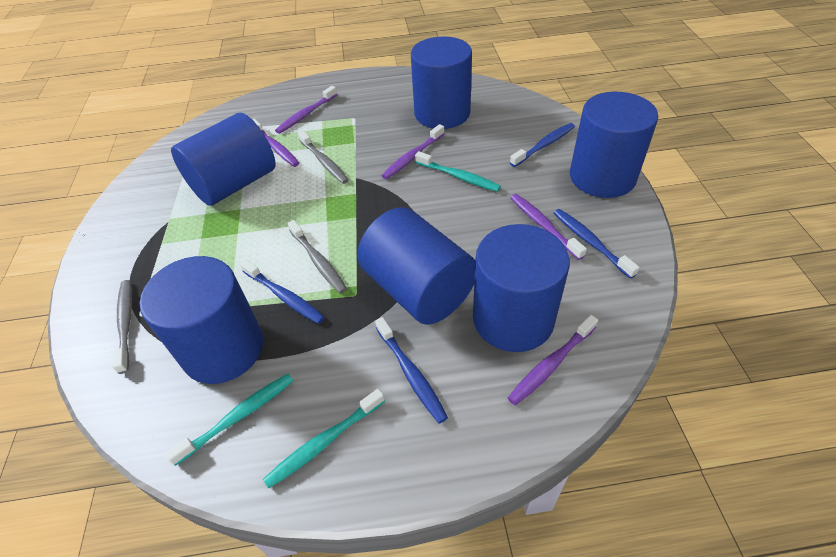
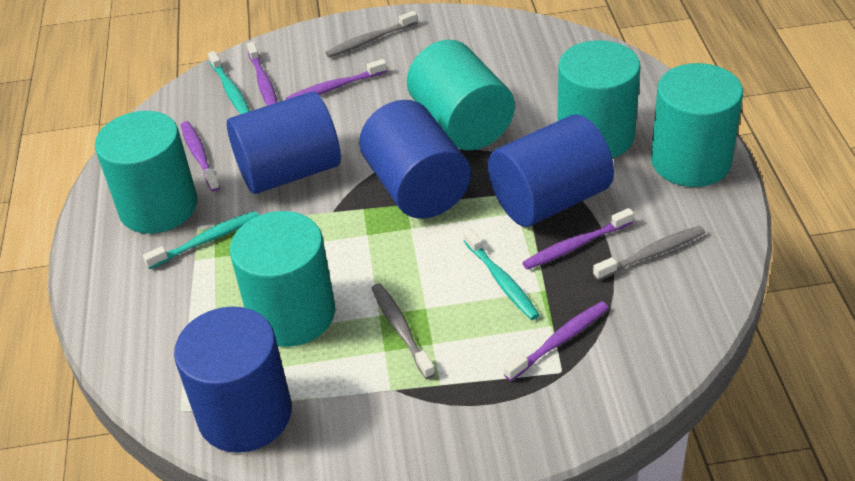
blue cylinder: [140,256,263,384] [171,113,275,206] [357,207,475,325] [411,36,472,129] [473,224,570,352] [570,92,658,198] = 6 -> [174,307,292,453] [227,91,341,194] [359,100,471,219] [488,114,614,227] = 4
blue toothbrush: [240,259,325,324] [375,317,448,424] [510,123,575,167] [554,209,640,279] = 4 -> none = 0
turquoise cylinder: none = 0 -> [95,111,197,234] [230,211,335,347] [407,40,515,150] [557,40,640,158] [651,63,743,187] = 5

